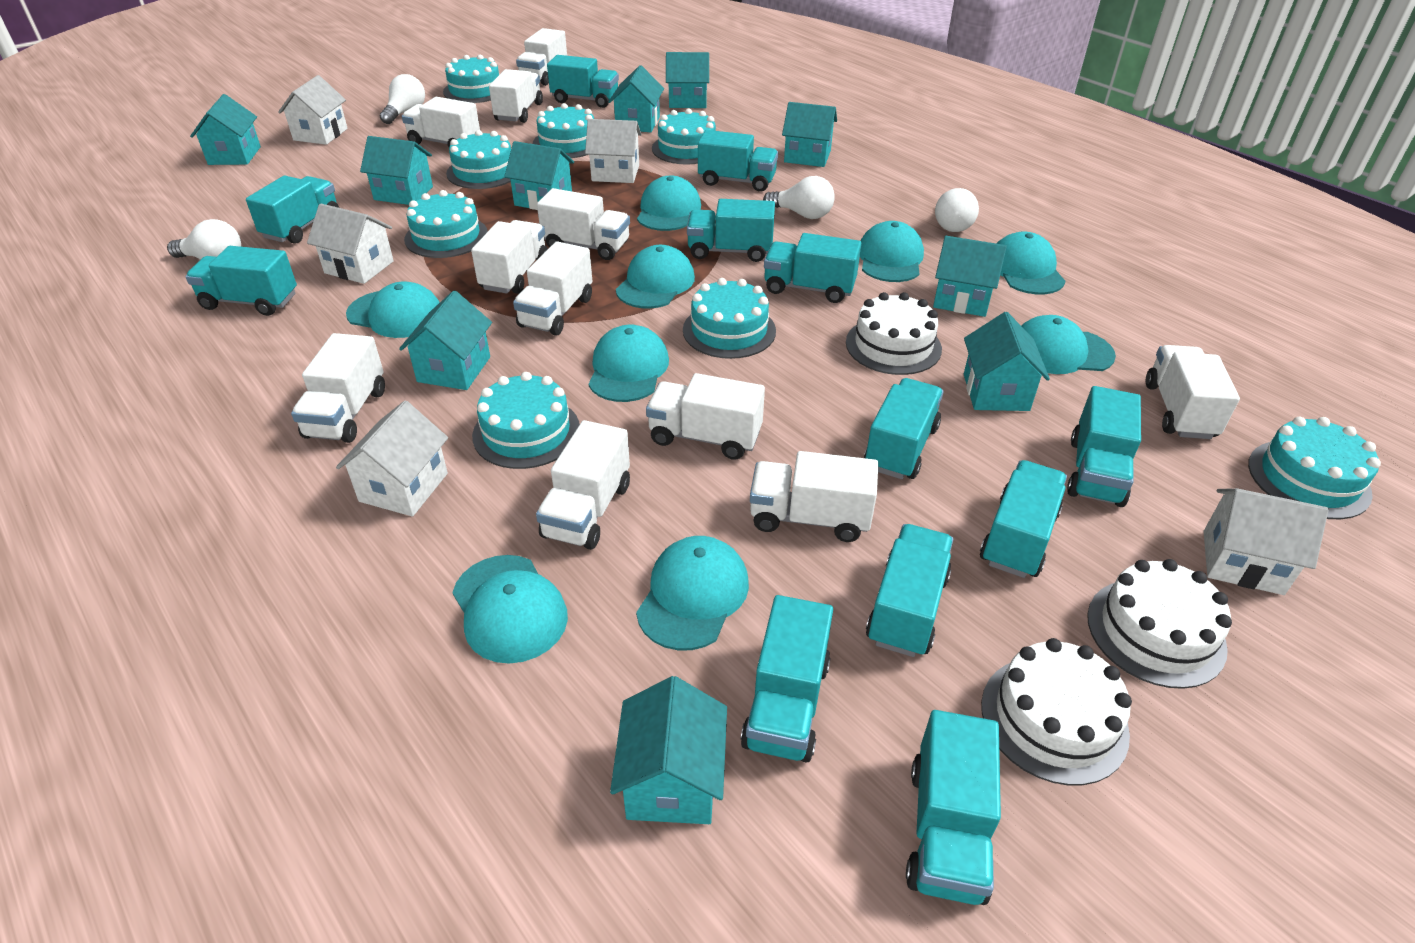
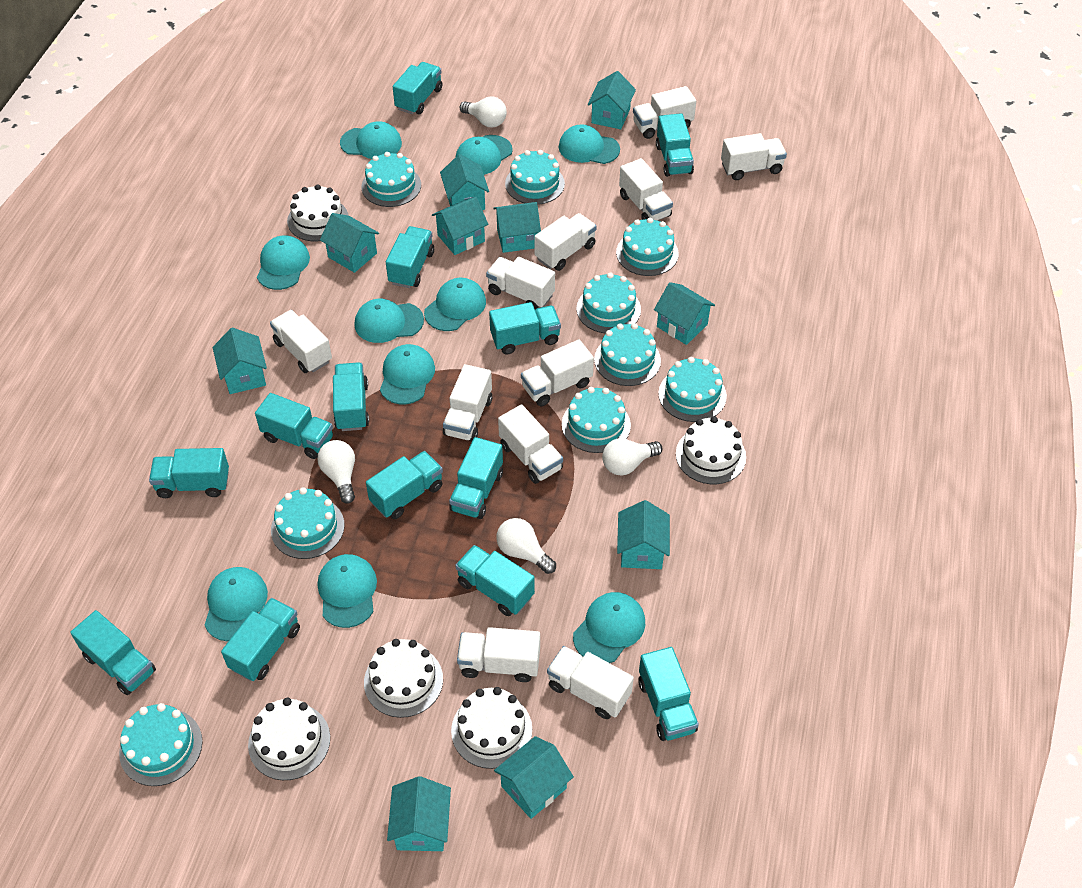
turquoise cake: [404,190,488,258] [443,55,499,103] [446,130,511,189] [472,372,580,469] [533,103,594,158] [652,108,716,165] [683,278,776,359] [1248,417,1381,519] = 8 -> [119,703,203,786] [271,487,344,559] [361,152,421,207] [505,150,565,205] [562,387,631,453] [576,273,641,333] [594,323,661,386] [616,218,679,276] [658,357,727,422] = 9
turquoise cap: [346,281,440,338] [452,555,568,663] [589,325,669,402] [616,245,695,308] [636,536,749,651] [637,176,701,231] [860,221,924,282] [996,232,1066,294] [1021,315,1116,374] = 9 -> [204,567,268,641] [257,235,310,290] [318,554,377,628] [340,121,402,159] [355,299,424,343] [380,344,435,404] [424,278,486,331] [456,135,513,175] [559,124,620,164] [573,592,645,663] = 10
turquoise truck: [185,246,297,316] [246,176,339,244] [547,55,619,108] [687,199,775,262] [698,130,778,192] [741,595,833,763] [764,233,861,303] [864,378,944,479] [866,524,953,657] [906,710,1001,905] [980,460,1067,578] [1067,386,1141,507] = 12 -> [70,610,156,695] [149,448,229,498] [221,598,300,681] [255,393,333,459] [333,362,369,431] [366,451,443,519] [386,226,434,288] [393,62,443,115] [449,437,503,519] [455,545,535,616] [489,302,561,355] [639,647,699,741] [656,113,694,177] = 13
white cake: [846,292,942,375] [981,638,1132,785] [1087,559,1232,689] = 3 -> [248,698,330,780] [287,184,348,241] [364,639,443,718] [451,687,532,769] [676,416,746,484] = 5
white house: [278,75,348,145] [307,204,394,284] [336,401,448,517] [585,119,642,183] [1204,488,1328,595] = 5 -> none = 0

